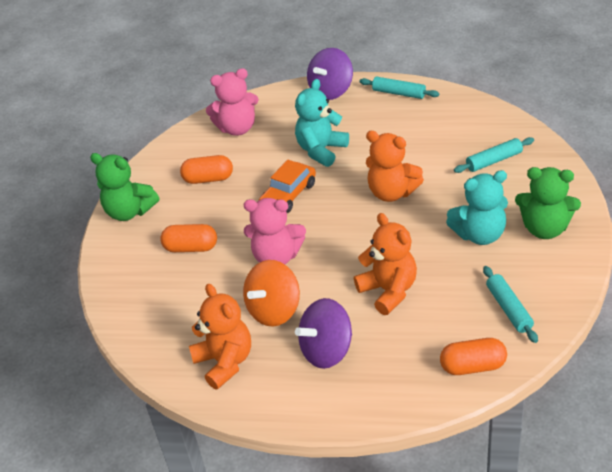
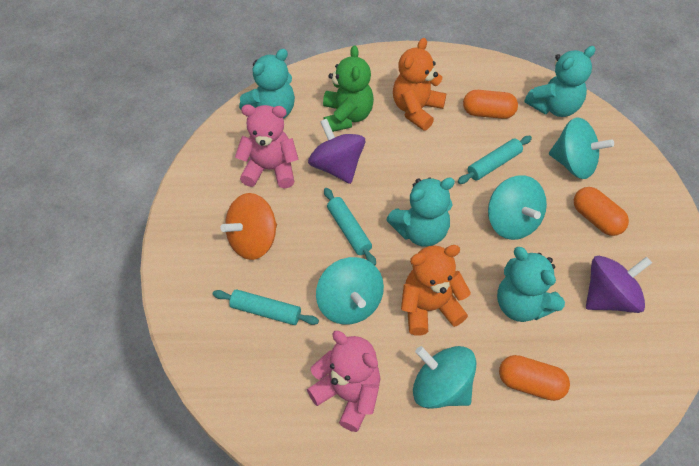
green teddy bear: [90,153,159,221] [515,167,581,239] = 2 -> [323,45,374,132] = 1
orange car: [259,160,316,213] = 1 -> none = 0
orange teddy bear: [189,284,251,390] [354,213,417,315] [366,131,424,202] = 3 -> [393,38,446,131] [401,245,471,336] = 2
turquoise spinning top: none = 0 -> [316,257,384,325] [413,346,476,409] [488,175,547,240] [549,117,614,179] = 4
turquoise teddy bear: [295,79,349,167] [446,170,508,245] = 2 -> [239,49,295,119] [386,177,455,247] [497,247,565,322] [525,46,595,117] = 4

